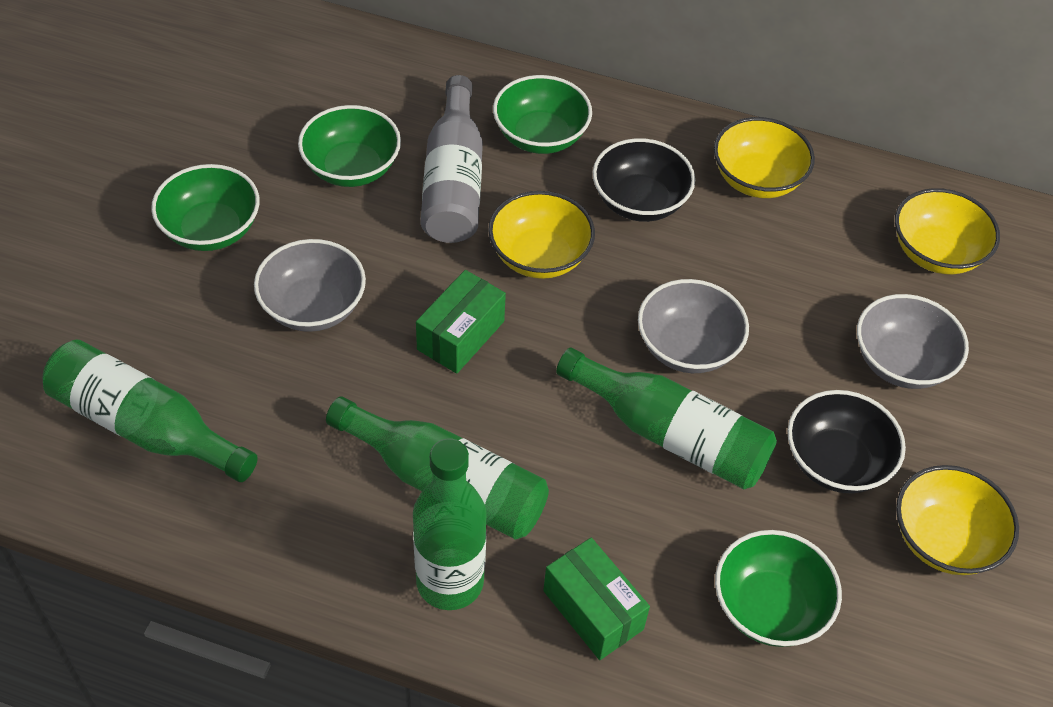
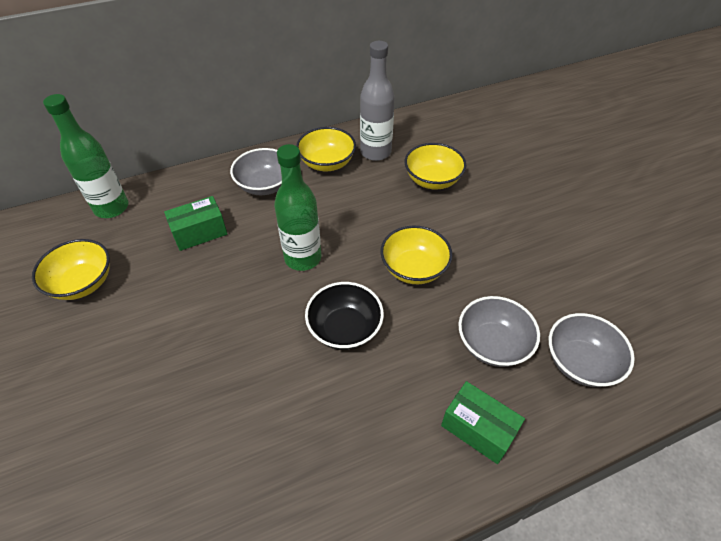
black bowl: [593,138,695,222] [787,390,906,493] = 2 -> [305,282,384,350] = 1
green bottle: [43,340,258,482] [326,396,549,540] [413,439,486,610] [556,348,777,489] = 4 -> [43,94,129,218] [274,144,321,271] = 2
green bowl: [151,164,260,251] [298,105,401,187] [493,75,592,154] [715,530,842,647] = 4 -> none = 0

